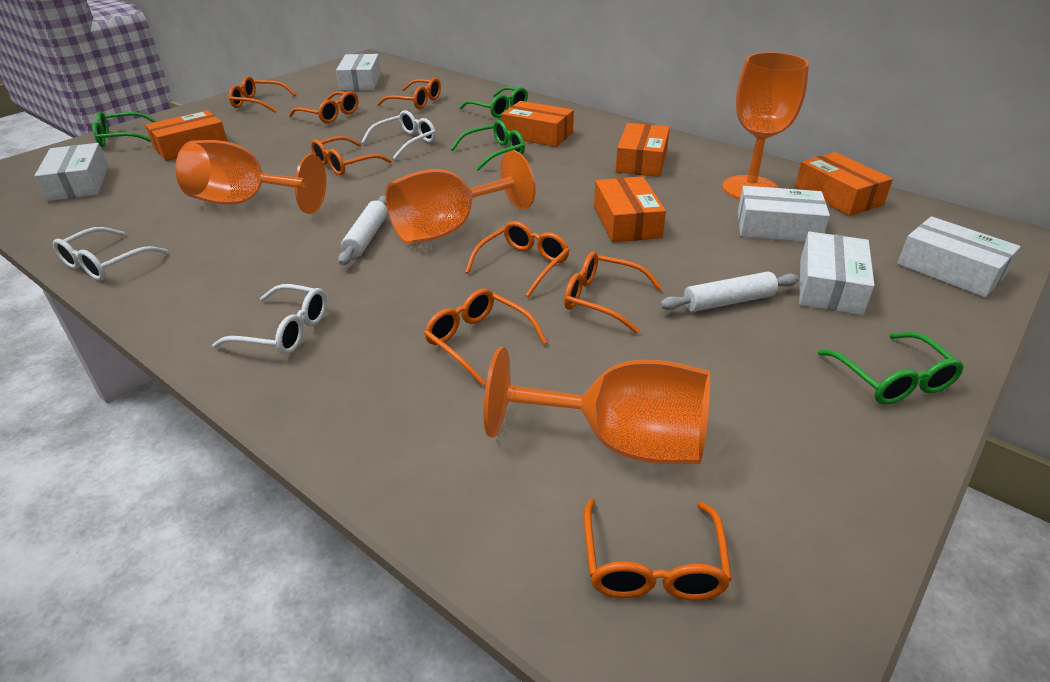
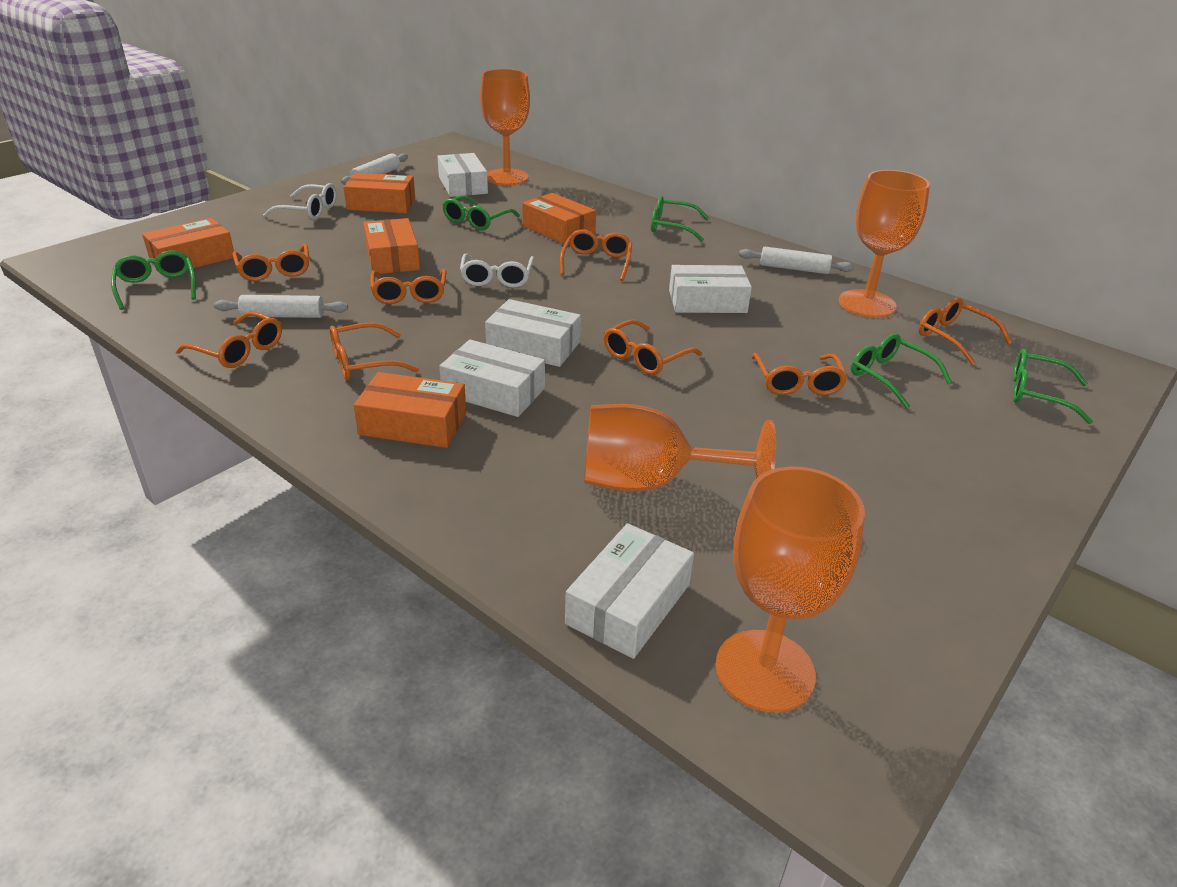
green glasses: [92,111,158,147] [450,120,525,171] [459,86,528,118] [818,332,964,405] = 4 -> [111,250,196,310] [442,195,520,231] [651,196,710,241] [851,333,952,409] [1013,349,1093,424] = 5
white glasses: [53,227,168,281] [212,284,327,355] [361,110,436,160] = 3 -> [263,183,337,220] [460,254,534,288] = 2
white rolling pin: [338,196,388,265] [660,271,799,312] = 2 -> [214,295,348,318] [341,153,408,185] [739,247,854,274] = 3

